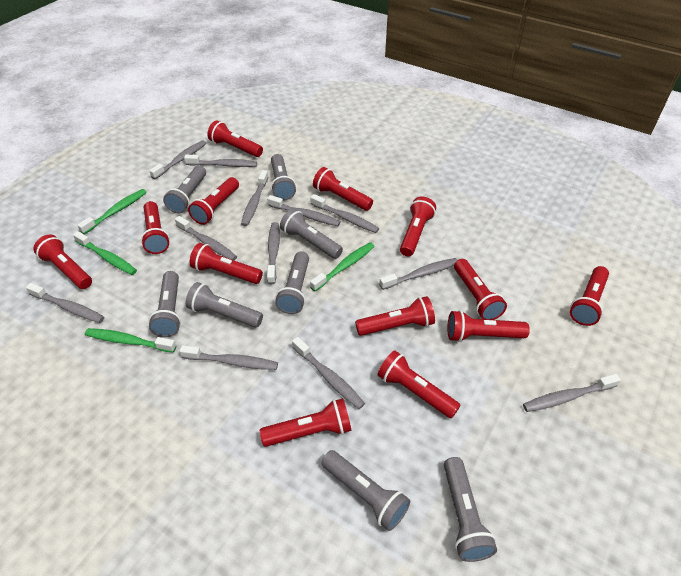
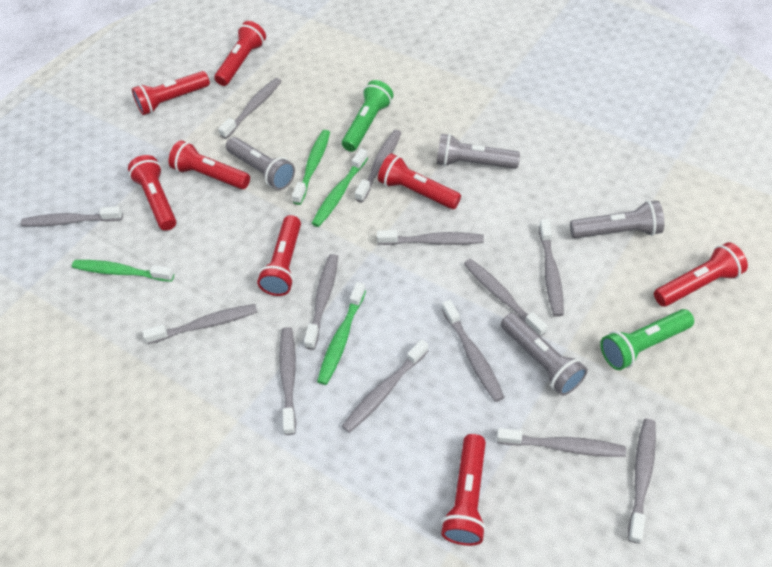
green flashlight: none = 0 -> [342,80,394,152] [600,309,694,370] = 2
grey flashlight: [148,271,181,337] [163,166,206,213] [186,282,263,328] [271,154,296,200] [275,251,309,314] [280,209,343,259] [321,450,410,531] [444,457,497,562] = 8 -> [226,137,295,190] [436,134,520,169] [501,313,588,396] [570,200,664,238] = 4
grey toothbrush: [26,283,104,323] [149,140,206,179] [175,216,237,260] [179,345,278,370] [184,155,257,167] [241,170,269,226] [267,195,341,226] [267,222,280,284] [292,337,365,409] [310,194,380,233] [379,258,457,290] [523,374,621,412] = 12 -> [21,206,123,227] [143,304,257,344] [218,78,282,139] [279,327,296,435] [304,254,338,350] [342,339,429,433] [355,130,401,202] [377,230,484,245] [442,300,505,402] [464,259,548,336] [497,428,626,457] [539,219,564,317] [628,419,656,544] = 13
red flashlight: [33,235,92,289] [141,201,170,254] [188,177,239,225] [190,243,263,284] [208,120,263,157] [260,398,351,447] [313,167,373,211] [355,296,435,336] [378,351,461,418] [400,197,436,257] [447,310,530,342] [454,259,507,320] [570,266,609,326] = 13 -> [128,155,176,231] [132,71,210,115] [169,140,250,189] [214,21,266,86] [257,215,301,296] [378,154,461,209] [441,434,486,546] [654,242,748,307] = 8

